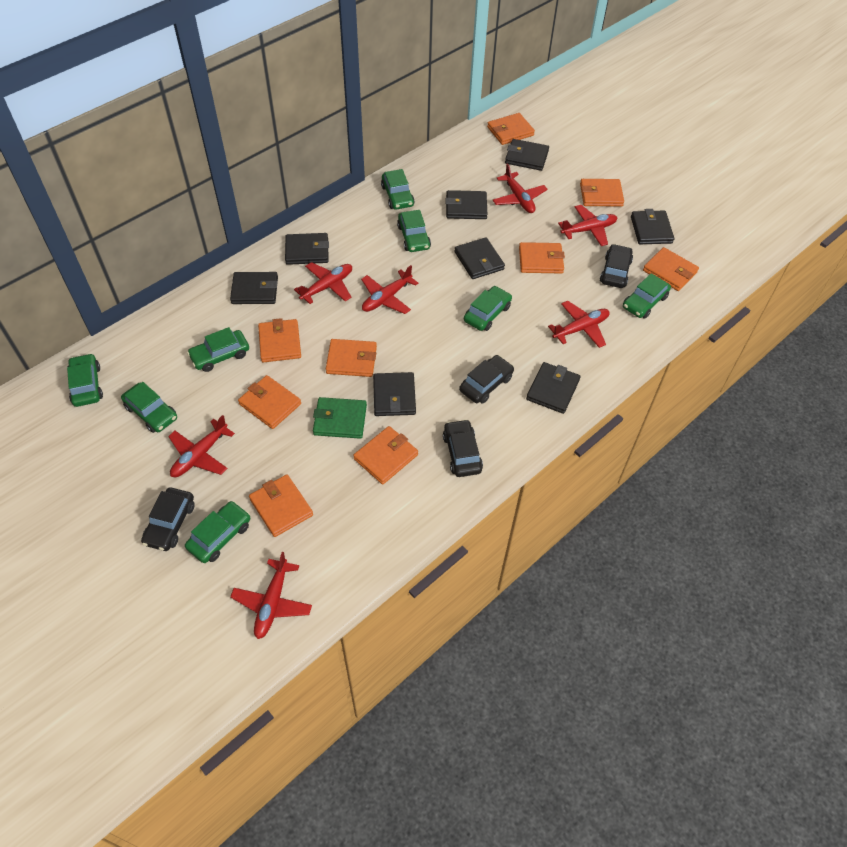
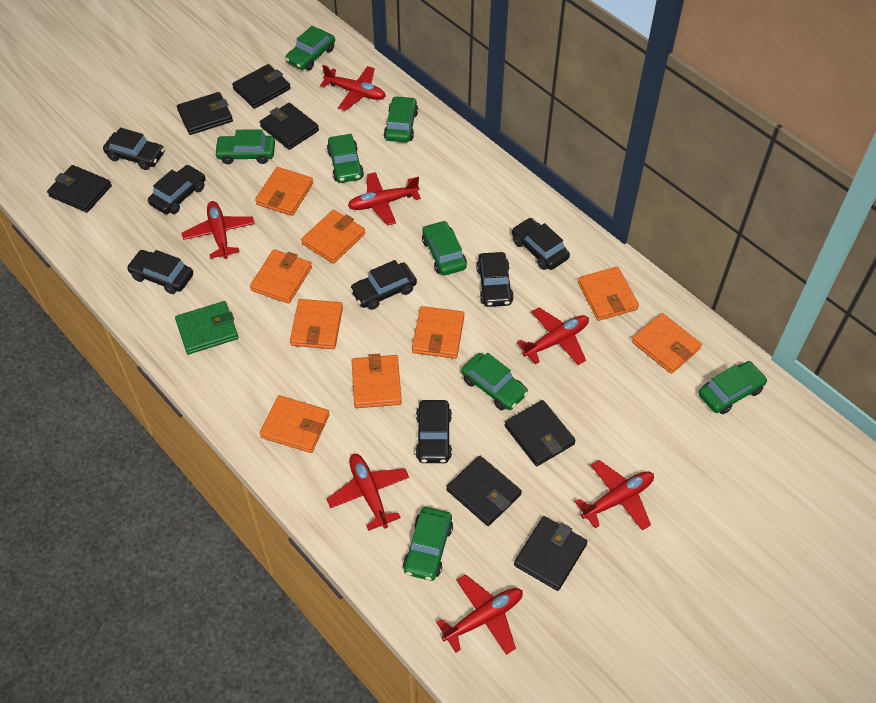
black car: [141,487,194,551] [443,419,483,477] [459,355,514,404] [600,244,633,288] = 4 -> [103,128,165,170] [127,250,193,294] [148,165,206,214] [350,260,417,310] [415,400,452,463] [476,252,514,307] [512,218,570,270] = 7
black wallet: [230,272,278,304] [285,233,329,265] [373,372,416,416] [445,190,487,219] [455,237,505,279] [505,139,549,171] [526,362,580,414] [631,209,674,244] = 8 -> [47,165,112,213] [177,92,233,135] [232,64,291,109] [260,103,319,150] [447,456,522,526] [505,400,576,466] [514,516,588,591] = 7

